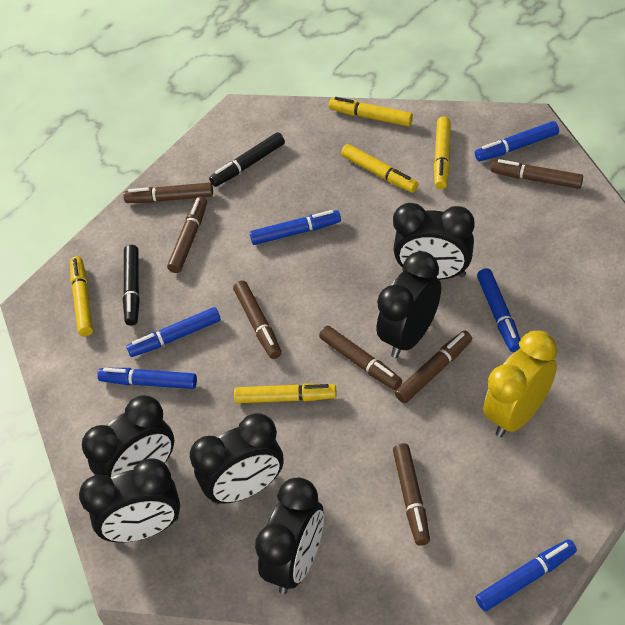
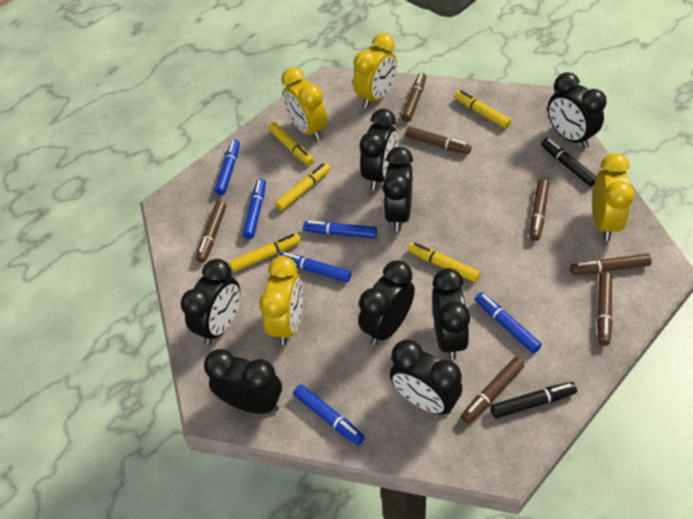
black clock: [79,458,180,543] [82,395,174,477] [190,413,284,505] [255,478,324,594] [377,251,441,358] [393,203,475,280] = 6 -> [181,259,240,345] [204,349,282,414] [359,260,415,345] [360,109,398,190] [383,147,413,231] [390,340,462,415] [432,268,470,360] [548,72,606,148] = 8
yellow clock: [483,331,557,437] = 1 -> [259,256,303,345] [281,67,327,141] [353,33,397,108] [592,153,635,241] = 4

